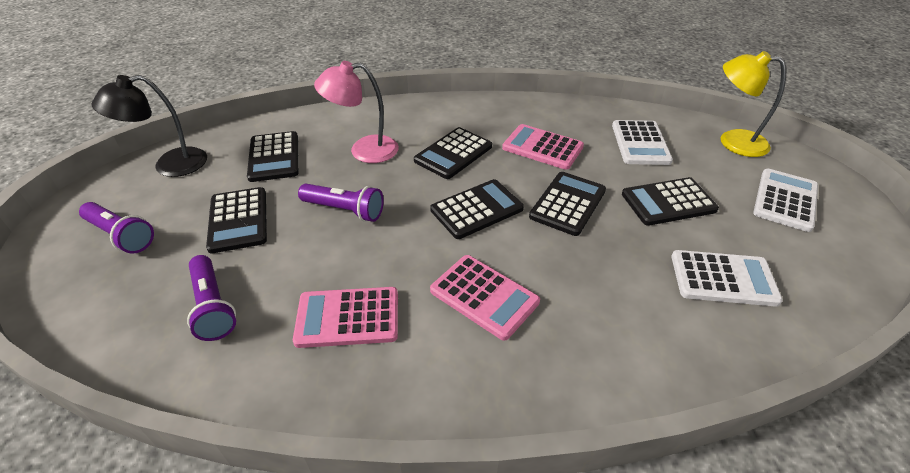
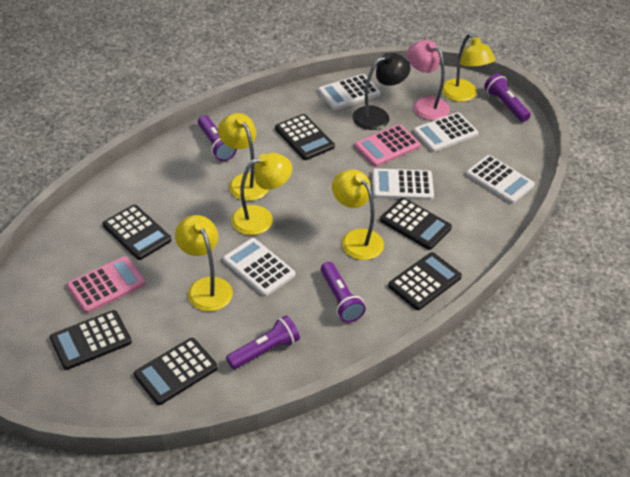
pink calculator: [293,287,398,348] [430,255,540,341] [502,124,584,170] = 3 -> [67,256,146,313] [355,124,421,167] = 2
purple flashlight: [79,202,154,254] [187,255,236,341] [298,184,384,222] = 3 -> [198,115,237,161] [226,315,300,369] [321,262,366,323] [484,73,531,122] = 4
white calculator: [612,120,673,165] [671,250,783,307] [753,169,818,232] = 3 -> [223,238,295,297] [318,74,381,110] [372,168,434,200] [413,112,479,152] [466,155,535,204] = 5
yellow lamp: [721,51,786,157] = 1 -> [175,215,233,311] [218,113,268,201] [231,153,292,235] [332,169,384,260] [442,34,495,102] = 5

